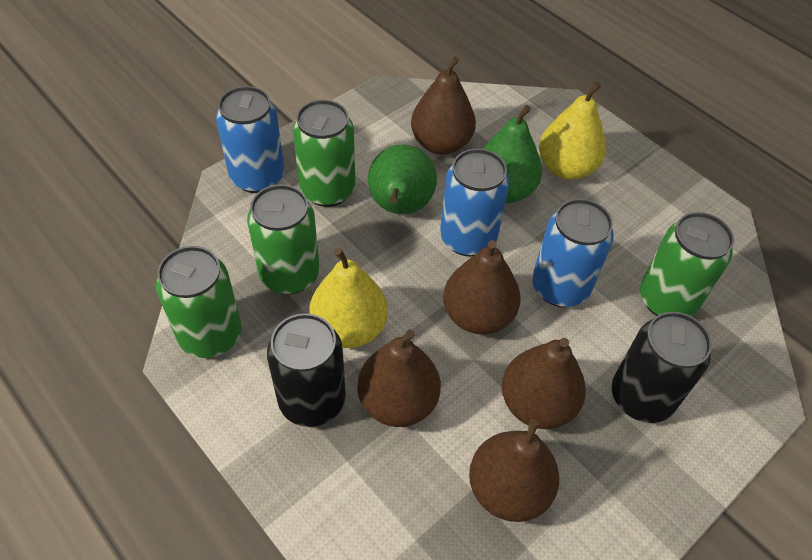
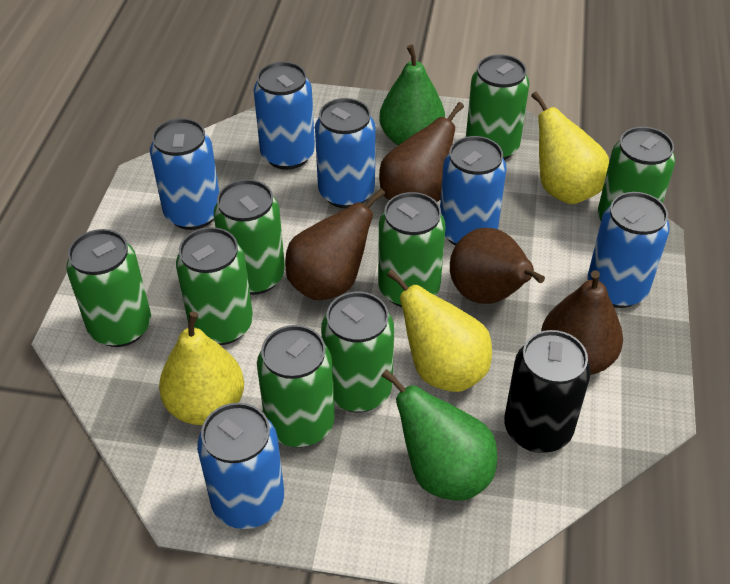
black can: [267,313,346,427] [612,312,712,423] = 2 -> [504,330,591,453] = 1
blue can: [216,86,285,193] [440,148,509,257] [532,199,614,307] = 3 -> [150,118,219,230] [197,403,284,529] [254,62,315,170] [315,98,375,208] [440,136,507,246] [587,192,670,308] = 6
brown pear: [357,329,441,427] [411,56,476,155] [443,240,521,334] [469,419,559,522] [502,338,586,429] = 5 -> [285,188,385,300] [379,102,464,202] [450,228,545,304] [541,270,623,375] = 4
green can: [156,246,242,358] [247,184,320,295] [293,100,355,207] [640,212,734,317] = 4 -> [66,229,151,347] [176,227,253,345] [214,179,285,295] [257,325,335,448] [321,292,394,413] [378,192,446,307] [466,54,529,160] [598,127,675,221] = 8
yellow pear: [309,248,388,348] [539,82,606,180] = 2 -> [159,311,244,425] [387,269,492,392] [531,91,609,204] = 3

